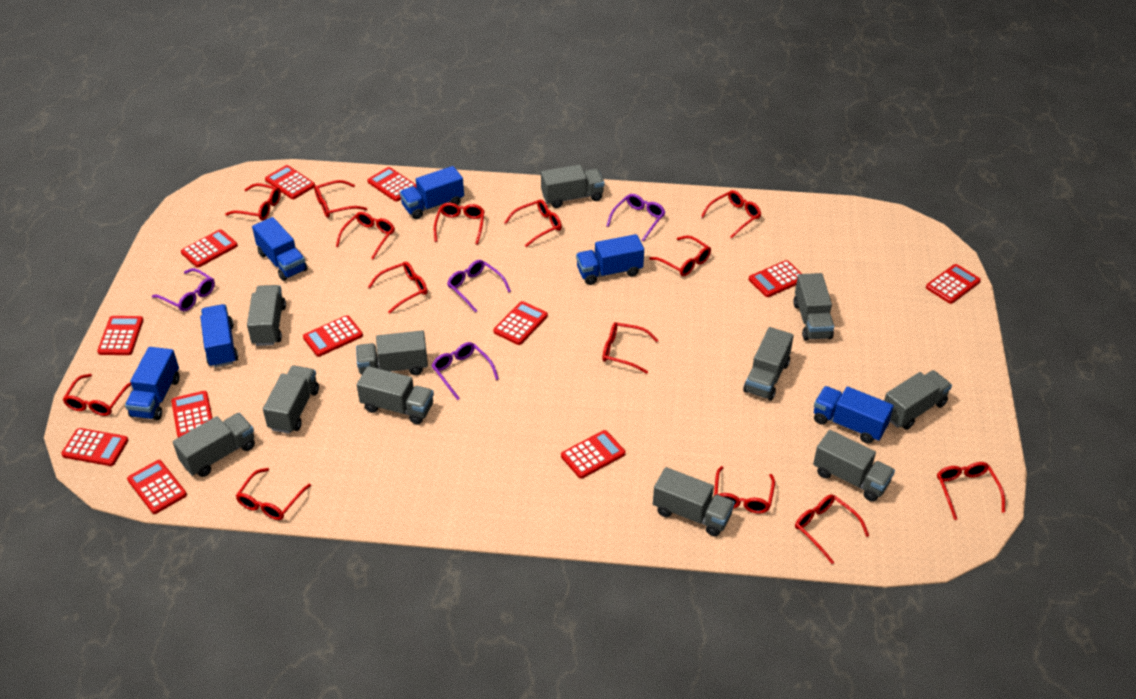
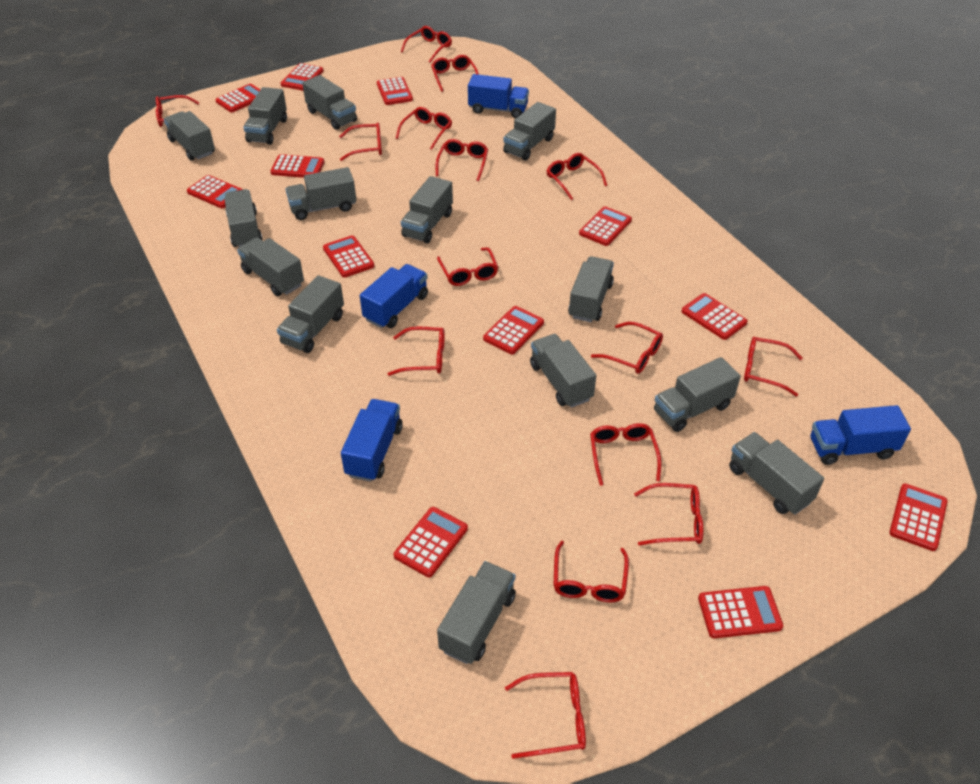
blue truck: [125,347,180,420] [200,304,238,368] [252,217,307,281] [399,166,464,219] [576,234,644,285] [814,386,894,444] = 6 -> [341,399,403,482] [360,264,428,328] [468,74,529,118] [810,405,911,465] = 4
grey truck: [173,413,255,477] [247,285,286,346] [263,366,319,434] [356,330,428,375] [357,366,434,424] [541,165,605,208] [653,467,735,536] [743,327,794,400] [793,273,834,340] [813,430,895,502] [884,370,952,430] = 11 -> [164,111,215,161] [224,189,263,247] [237,238,304,296] [243,87,287,145] [277,275,344,353] [286,167,356,220] [302,75,357,130] [401,176,453,243] [437,561,516,664] [503,102,556,161] [530,334,596,408] [568,256,614,322] [654,357,741,432] [729,432,824,515] = 14
purple glasses: [152,268,215,311] [432,342,499,400] [447,260,511,313] [607,194,665,242] = 4 -> none = 0
red glasses: [62,374,131,416] [225,183,281,220] [236,468,311,520] [314,180,367,218] [336,212,395,259] [368,262,428,314] [434,203,485,245] [504,199,562,247] [602,322,658,374] [649,235,711,276] [701,190,761,238] [714,466,775,514] [795,494,869,564] [937,462,1005,520] = 14 -> [156,95,200,127] [339,123,382,161] [388,326,445,376] [395,107,452,150] [401,26,452,63] [431,55,479,92] [436,139,488,181] [437,247,498,286] [505,672,586,759] [547,153,607,200] [554,541,629,602] [590,423,661,486] [591,322,663,374] [634,483,703,546] [744,337,803,397] = 15

